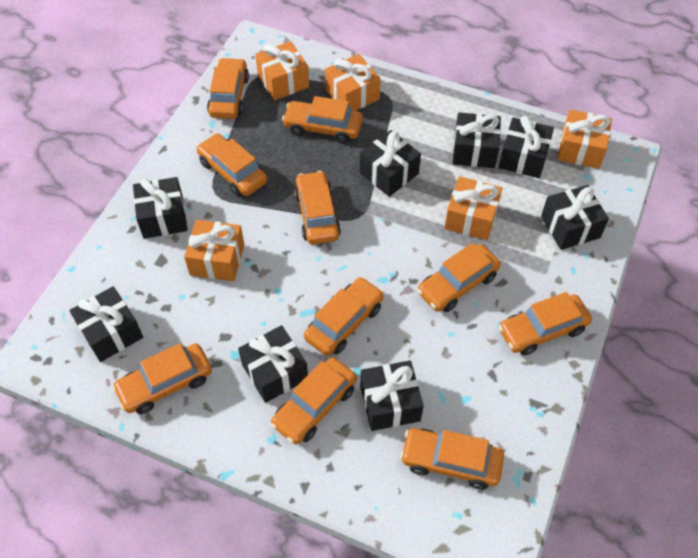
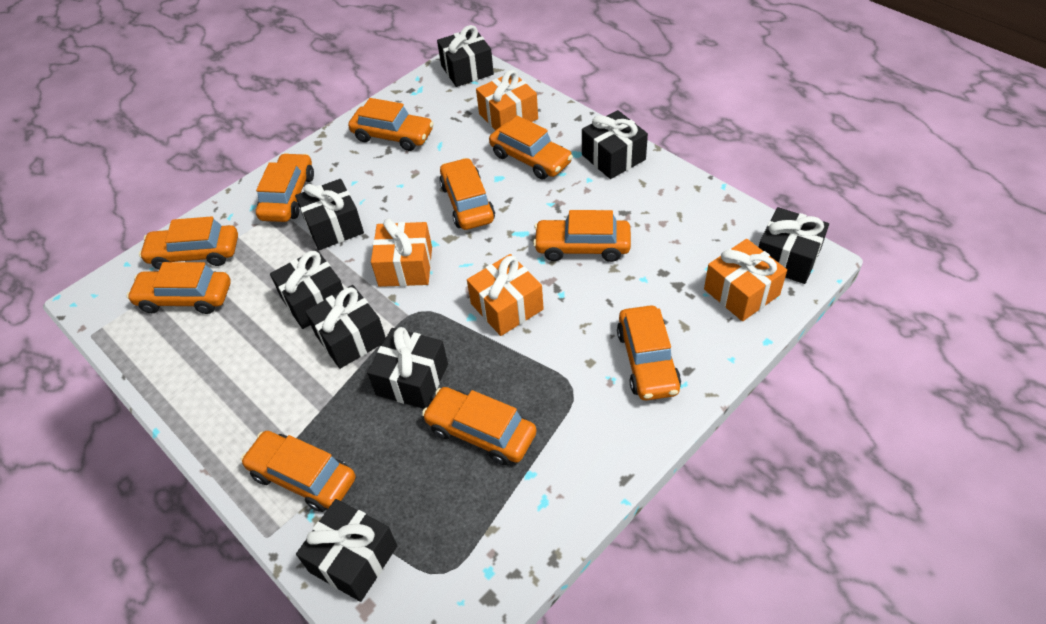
orange gift: [184,220,244,281] [255,41,309,100] [325,54,381,111] [444,176,502,240] [557,110,612,169] = 5 -> [371,218,432,287] [467,254,544,336] [476,70,538,130] [704,239,787,321] = 4

